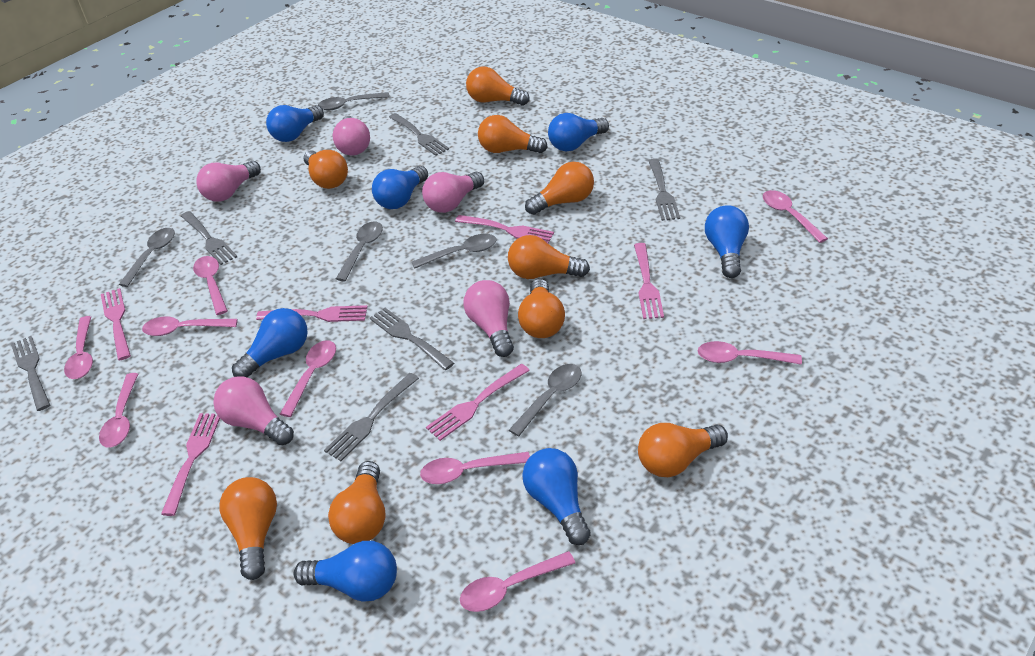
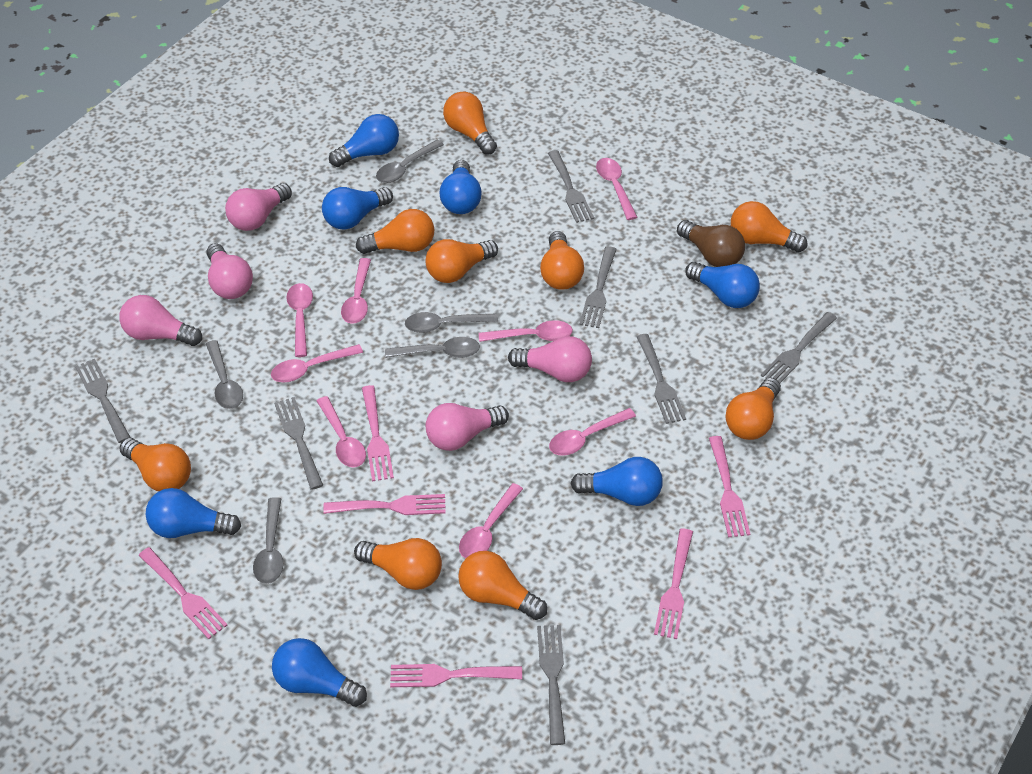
brown light bulb: none = 0 -> [677,220,745,267] = 1
grey fork: [11,336,50,411] [181,211,237,265] [324,373,419,461] [370,308,454,370] [389,113,449,156] [648,158,680,221] = 6 -> [75,359,131,443] [274,397,323,490] [537,625,565,745] [548,150,594,223] [579,246,617,328] [636,334,686,424] [761,312,837,383] = 7
pink spoon: [64,316,93,379] [99,373,138,448] [142,317,238,336] [193,256,228,315] [280,340,336,417] [420,452,530,484] [460,551,575,612] [698,341,802,365] [763,190,828,243] = 9 -> [271,344,363,382] [286,283,313,357] [317,396,366,467] [341,258,371,324] [459,483,523,558] [479,320,573,342] [549,408,636,456] [596,158,637,220] = 8

